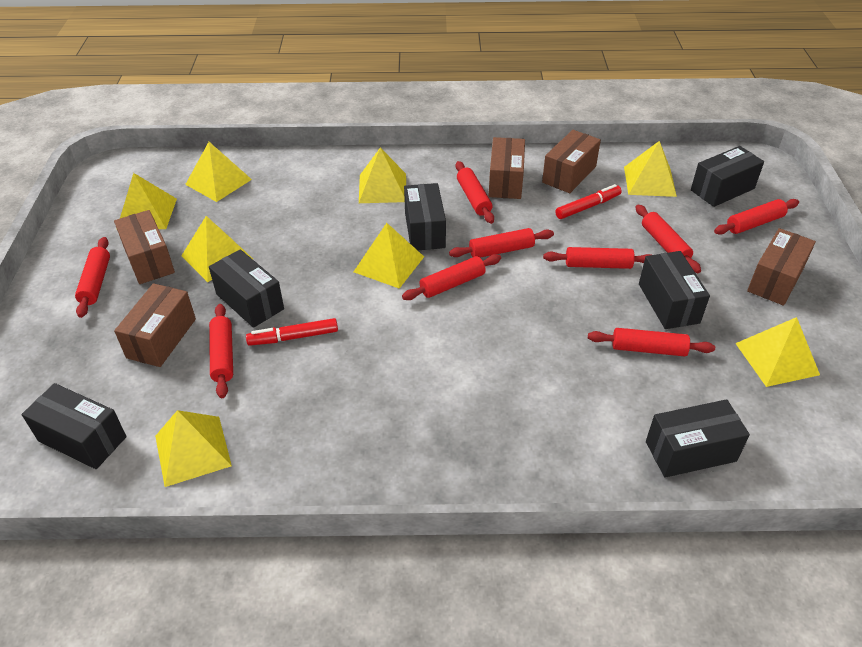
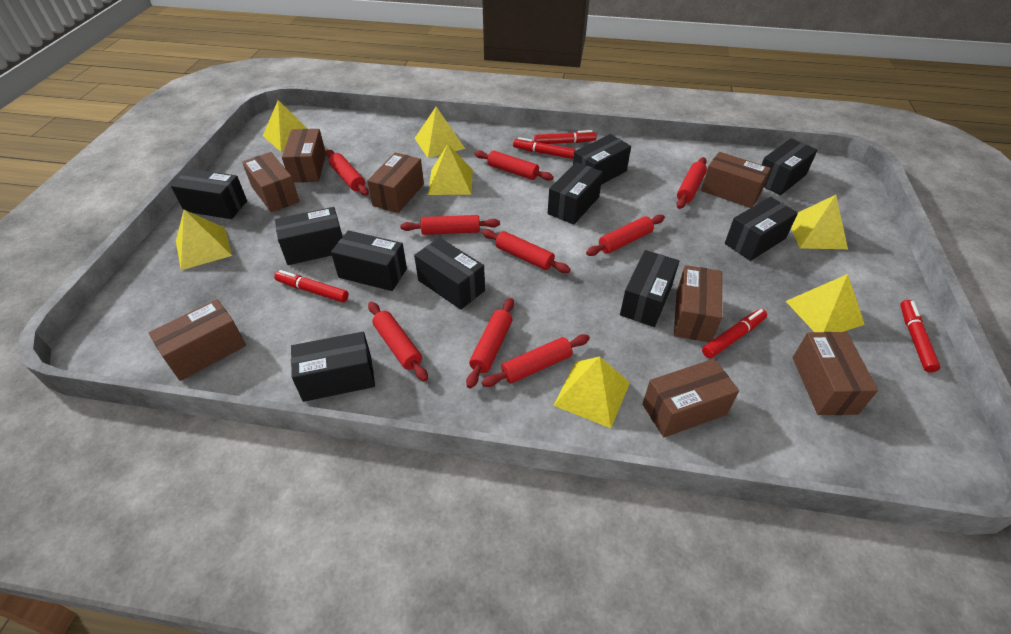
black box: [22,383,127,469] [209,249,284,328] [404,183,446,250] [639,251,710,329] [646,399,750,478] [691,146,764,207] = 6 -> [171,169,247,219] [275,207,343,265] [291,332,375,402] [331,230,407,291] [414,238,485,310] [548,162,603,225] [573,134,631,185] [620,250,679,327] [725,197,798,261] [762,138,817,195] = 10
brown box: [114,210,175,284] [114,283,196,367] [489,137,525,199] [542,130,601,193] [747,228,816,306] = 5 -> [149,299,246,381] [242,152,300,213] [282,129,326,183] [367,152,424,213] [642,359,739,437] [674,265,722,342] [701,152,771,208] [793,332,878,415] = 8
red marker: [246,318,338,346] [555,184,622,219] = 2 -> [274,270,349,303] [513,137,576,159] [534,130,596,144] [702,309,767,358] [900,300,941,372] = 5
yellow pyramid: [116,173,177,230] [155,410,232,487] [181,216,253,282] [185,142,252,202] [354,223,424,289] [359,148,406,203] [624,141,677,197] [735,317,820,387] = 8 -> [176,210,232,270] [263,100,307,152] [415,107,465,158] [428,144,473,195] [553,356,630,428] [786,274,865,332] [791,195,848,249] = 7

